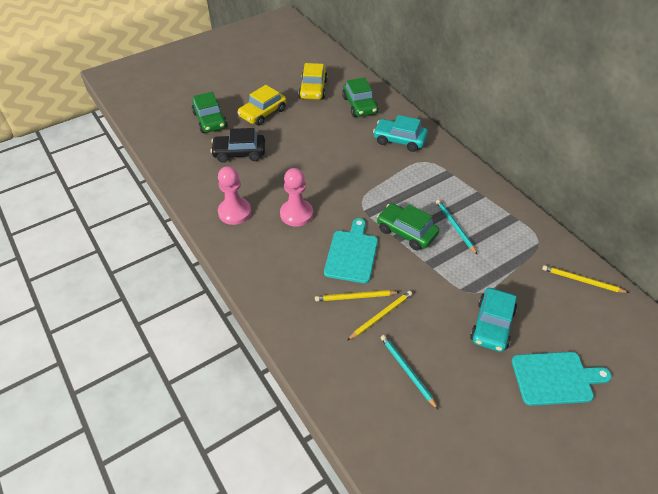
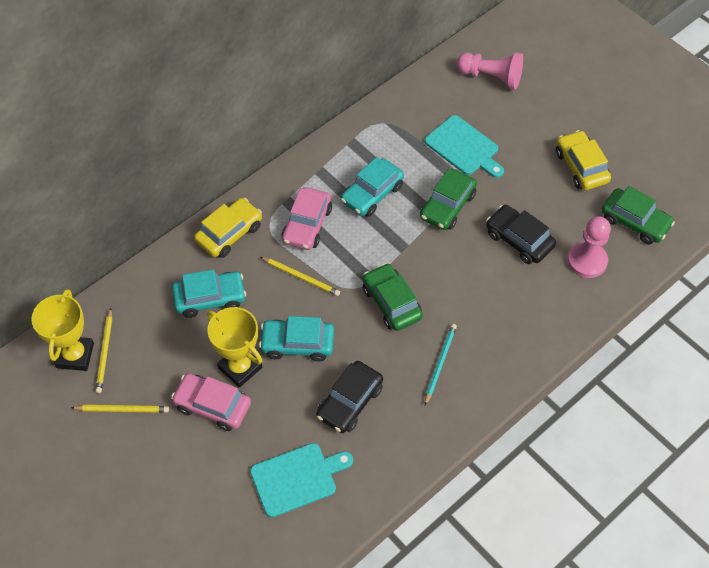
black car: [211,128,265,163] = 1 -> [316,361,383,433] [486,205,556,264] = 2
pink car: none = 0 -> [171,373,251,431] [281,187,332,250] = 2
turquoise car: [373,115,428,152] [470,288,517,352] = 2 -> [172,269,246,318] [259,316,334,362] [341,157,404,217] = 3
turquoise pencil: [380,335,439,410] [436,200,478,255] = 2 -> [425,324,457,405] = 1
yellow trophy: none = 0 -> [31,289,94,371] [207,307,262,388] = 2

